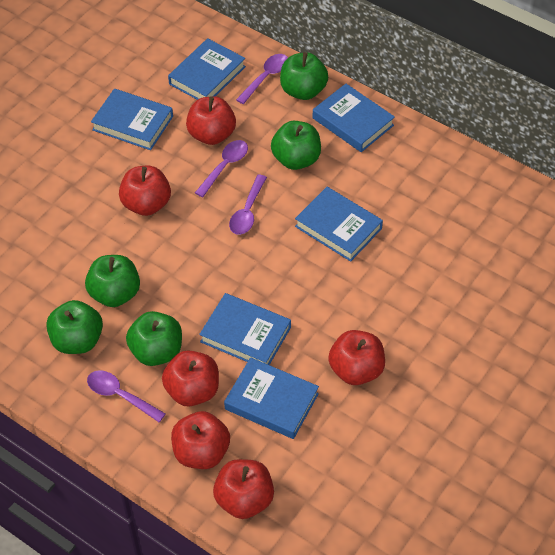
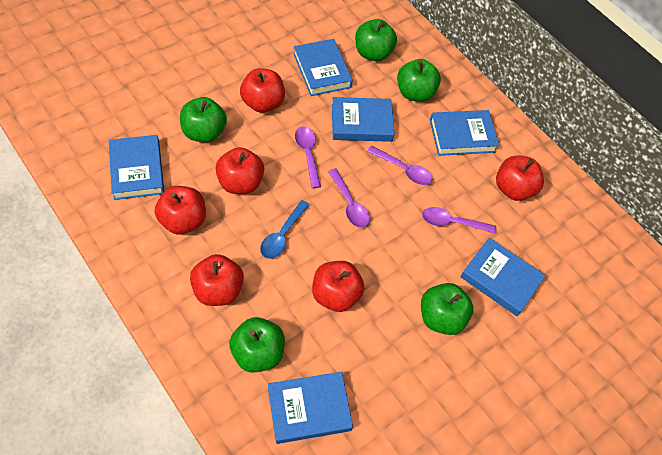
blue spoon: none = 0 -> [260,200,309,259] = 1

